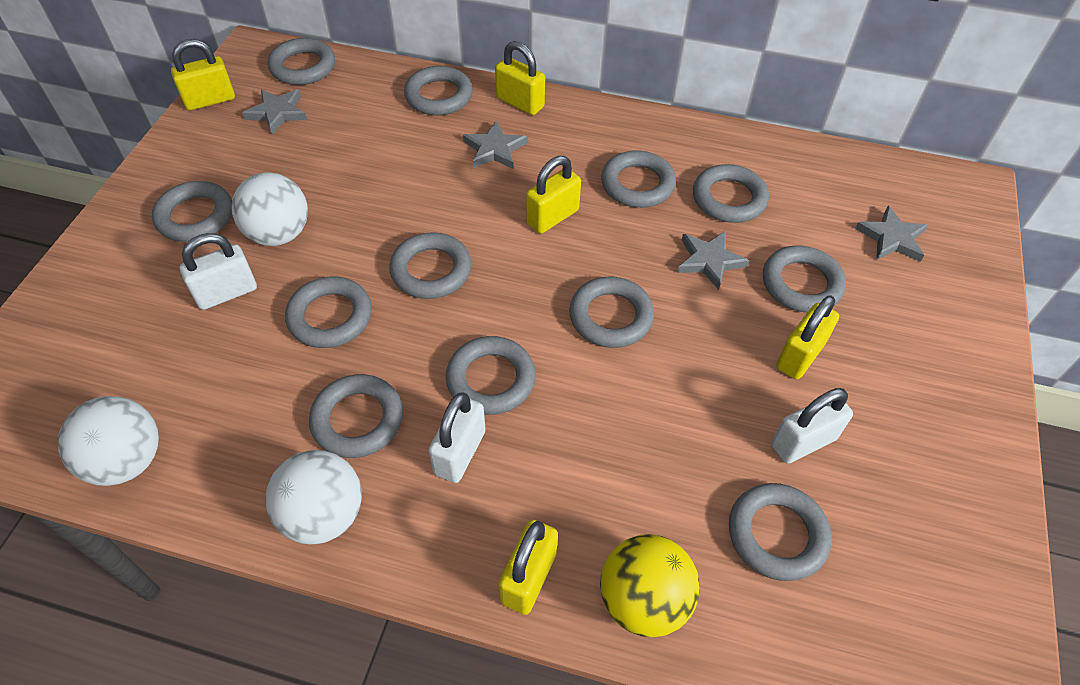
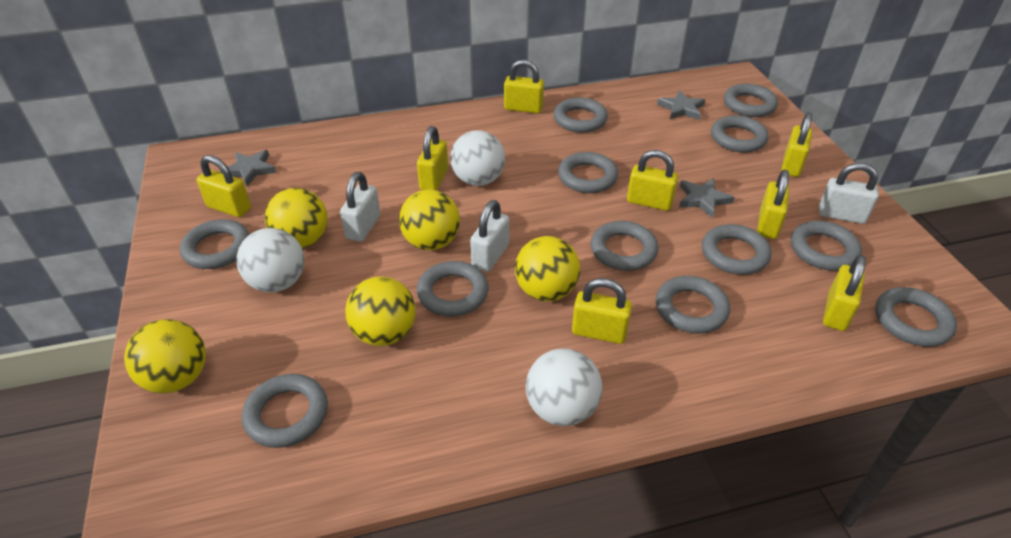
grey star: [242,89,307,135] [463,121,527,169] [677,231,749,290] [855,206,928,262] = 4 -> [220,150,276,186] [657,90,705,120] [679,178,735,218] = 3
yellow ball: [600,534,699,637] = 1 -> [124,319,206,393] [265,188,328,248] [345,276,416,346] [399,189,460,250] [515,236,580,301] = 5
yellow padlock: [171,39,235,110] [495,41,545,115] [499,520,558,615] [526,156,581,234] [776,295,839,379] = 5 -> [196,155,251,217] [417,126,448,190] [504,59,544,113] [572,278,632,344] [627,150,678,211] [757,170,789,239] [781,112,813,177] [823,255,866,331] = 8

